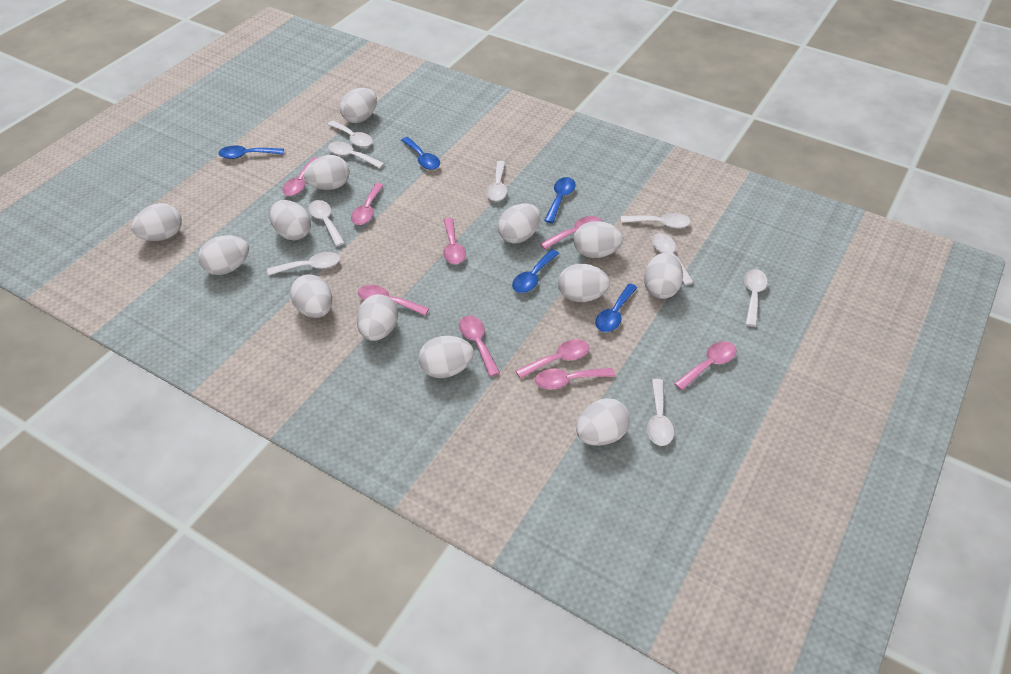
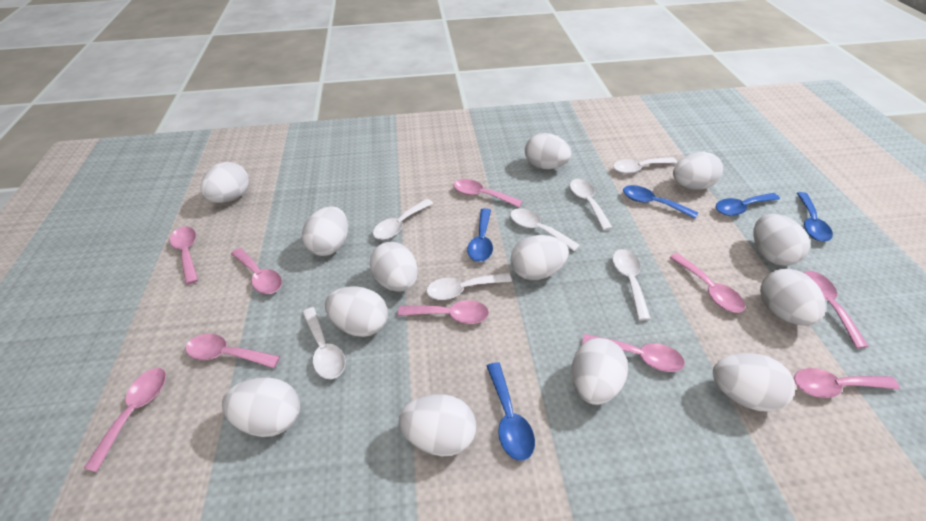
pink spoon: [282,157,317,196] [351,183,384,225] [358,285,429,316] [443,218,466,264] [459,316,500,377] [515,339,589,379] [535,368,615,389] [540,216,602,249] [674,341,736,391] = 9 -> [84,368,166,472] [170,226,198,285] [186,334,280,368] [231,248,282,294] [398,300,489,324] [453,179,522,207] [582,334,685,372] [669,253,745,313] [794,368,900,398] [804,271,869,348] = 10
white spoon: [267,252,340,276] [309,200,345,246] [327,120,373,147] [328,141,385,169] [486,161,507,201] [621,213,691,228] [647,379,674,446] [652,233,694,285] [744,269,768,327] = 9 -> [302,307,345,379] [373,199,433,240] [427,273,512,300] [510,208,580,251] [570,179,613,230] [612,249,651,320] [613,157,677,174] = 7

